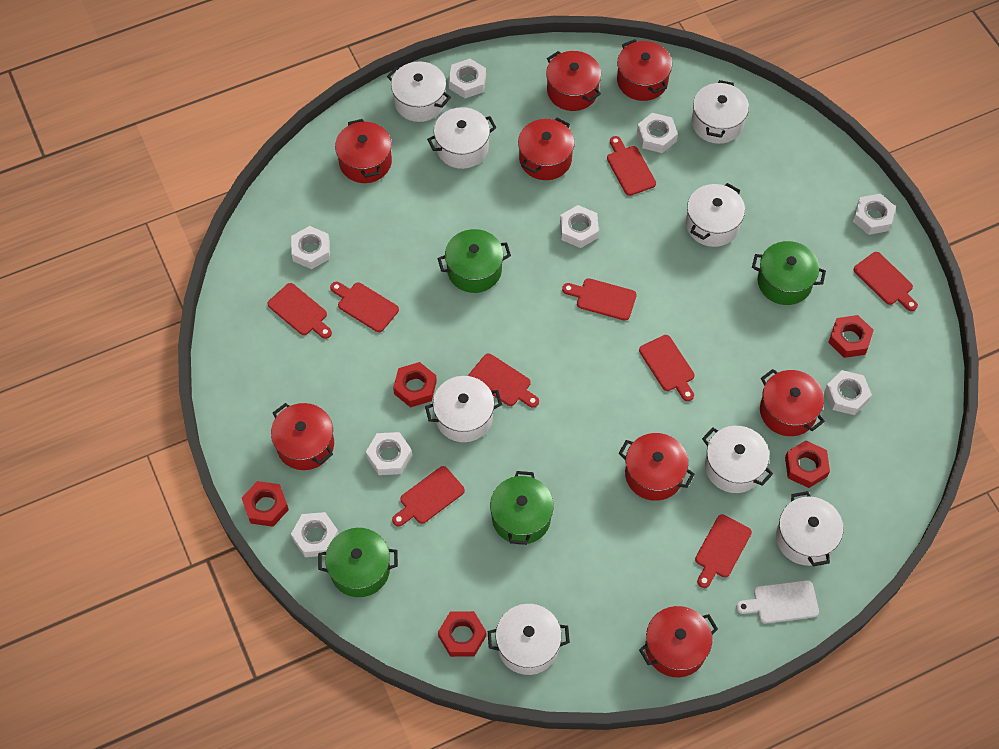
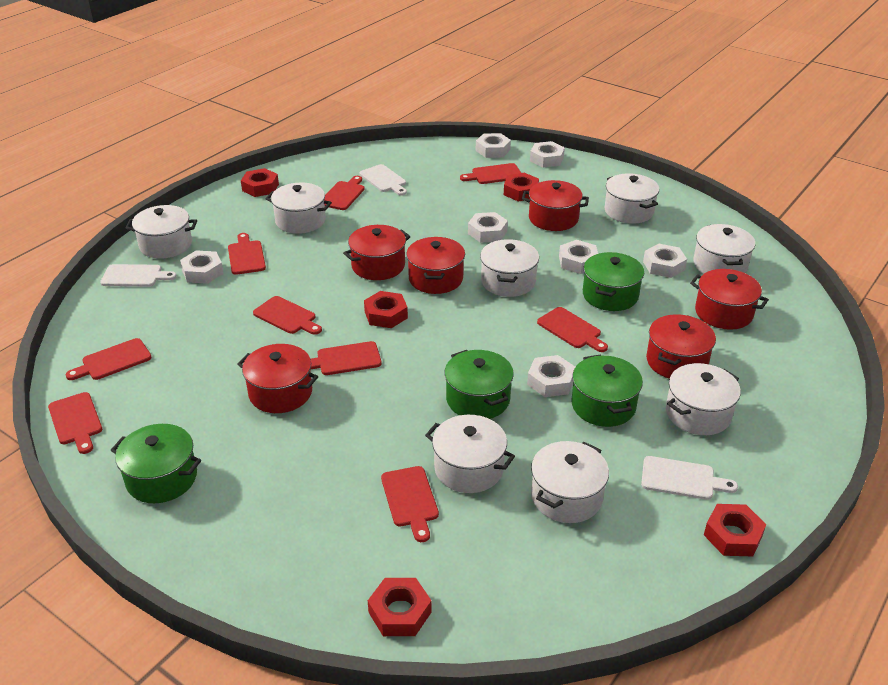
red pot: [271,403,334,470] [335,119,392,183] [518,117,575,180] [546,51,601,111] [617,39,672,101] [619,433,695,501] [639,606,718,677] [760,369,825,436] = 8 -> [237,344,318,413] [343,225,411,280] [406,237,465,294] [522,180,589,231] [646,314,716,379] [690,269,769,330] = 6
white cutting board: [736,580,819,623] = 1 -> [100,264,177,287] [359,164,407,196] [641,456,738,500] = 3
white nut: [291,226,330,269] [291,512,339,557] [366,432,412,475] [449,59,486,98] [560,205,599,248] [637,113,678,153] [825,370,872,415] [853,194,896,235] = 8 -> [180,250,224,284] [468,212,508,243] [476,133,511,158] [527,355,575,397] [530,141,565,168] [559,240,598,274] [643,244,687,278] = 7

